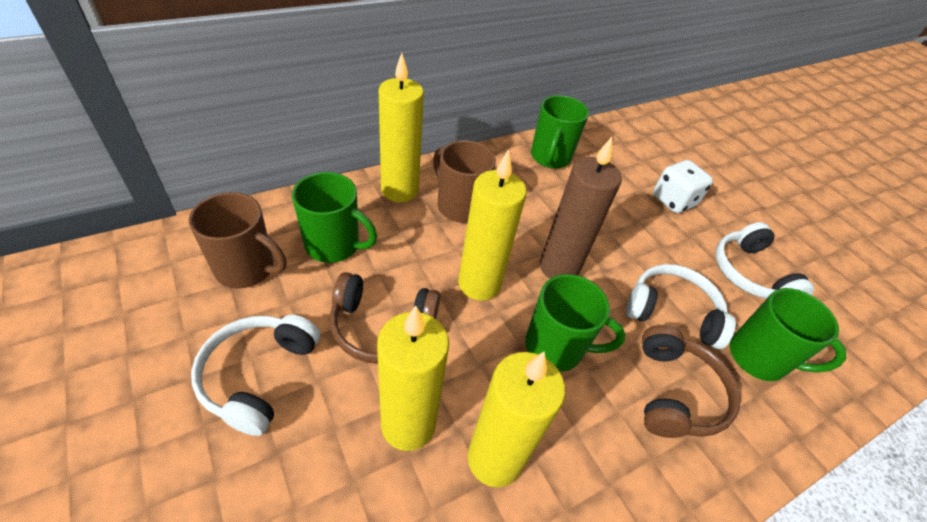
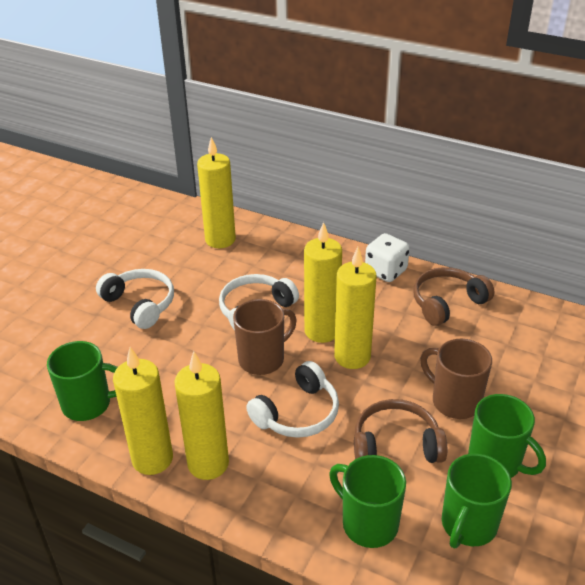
brown candle: [540,137,622,279] = 1 -> none = 0
yellow candle: [377,305,449,451] [379,53,424,202] [458,150,527,301] [468,352,565,487] = 4 -> [113,347,173,475] [174,351,229,480] [197,137,236,248] [304,222,342,343] [334,247,377,369] = 5

